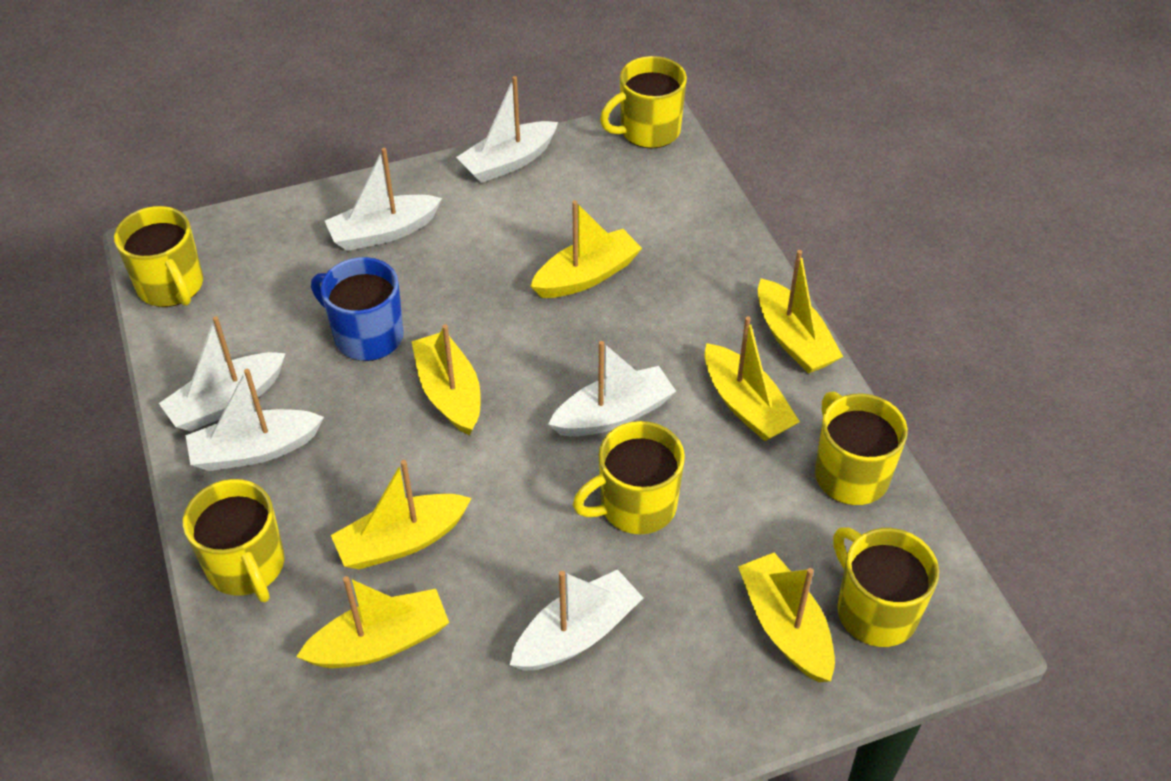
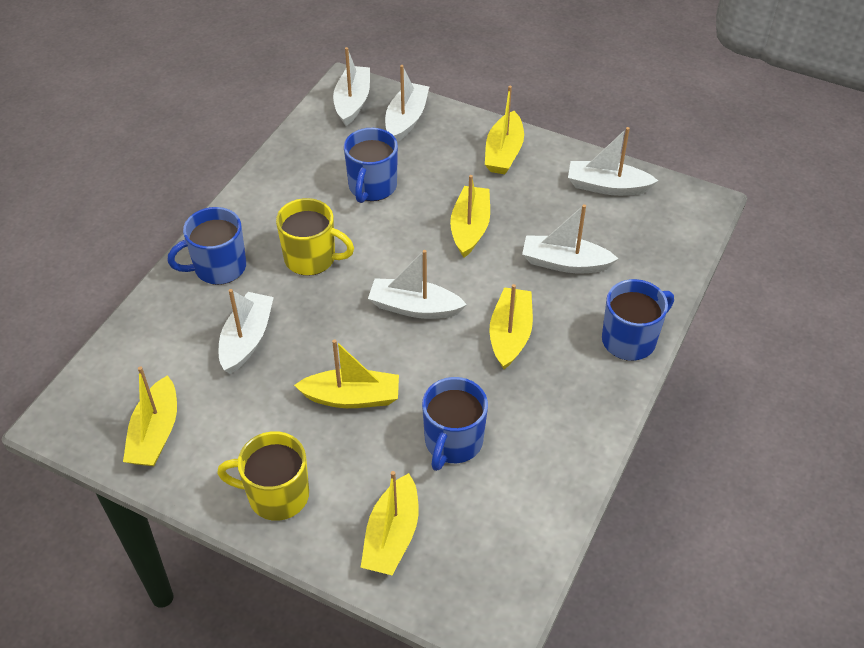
blue mug: [311,257,404,361] = 1 -> [168,207,246,285] [344,128,398,203] [422,377,488,471] [602,279,674,361] = 4
yellow boat: [296,576,449,668] [331,460,472,569] [411,324,481,436] [530,201,642,298] [704,316,800,441] [738,553,835,682] [758,250,843,374] = 7 -> [123,366,177,466] [294,339,399,408] [361,471,419,575] [450,175,490,258] [485,86,524,174] [489,284,533,369] = 6
yellow mug: [114,206,203,307] [183,479,284,602] [573,421,685,534] [600,56,687,148] [815,391,908,505] [833,527,939,647] = 6 -> [217,431,309,521] [276,198,354,276] = 2

